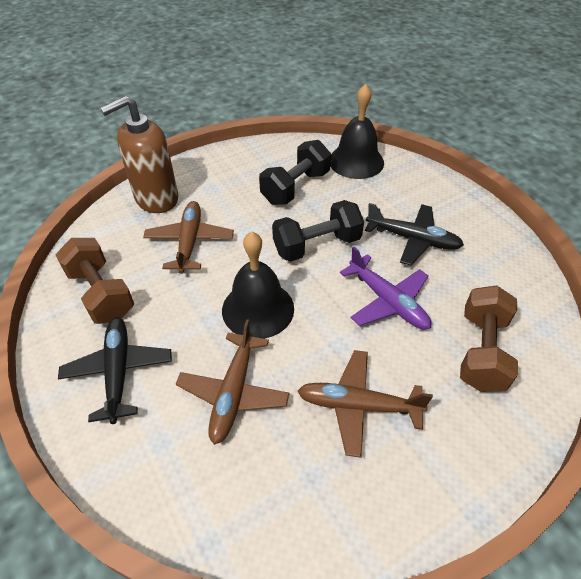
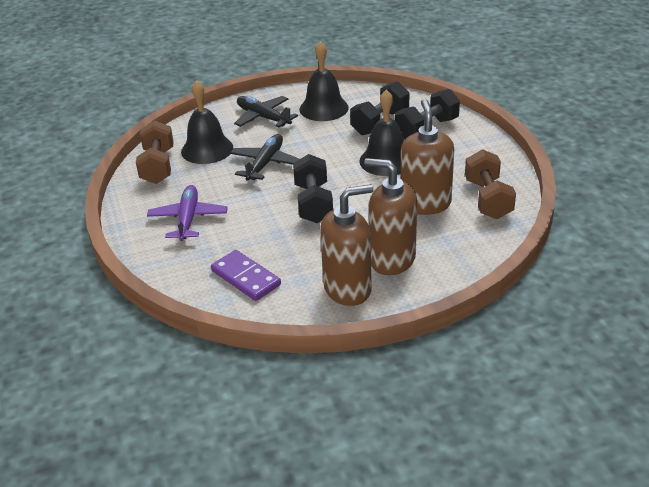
black bell: [222,232,294,339] [330,84,384,179] = 2 -> [181,80,233,164] [299,41,349,121] [359,89,404,176] = 3
black dumbbell: [259,140,331,205] [272,200,364,262] = 2 -> [293,154,333,223] [350,81,409,135] [395,89,460,140] = 3
brown plane: [143,201,234,274] [176,319,290,445] [298,350,433,458] = 3 -> none = 0
brown soap dispenser: [100,96,178,213] = 1 -> [320,184,374,306] [364,158,417,275] [401,99,454,215] = 3
purple domino: none = 0 -> [211,250,281,301] = 1

